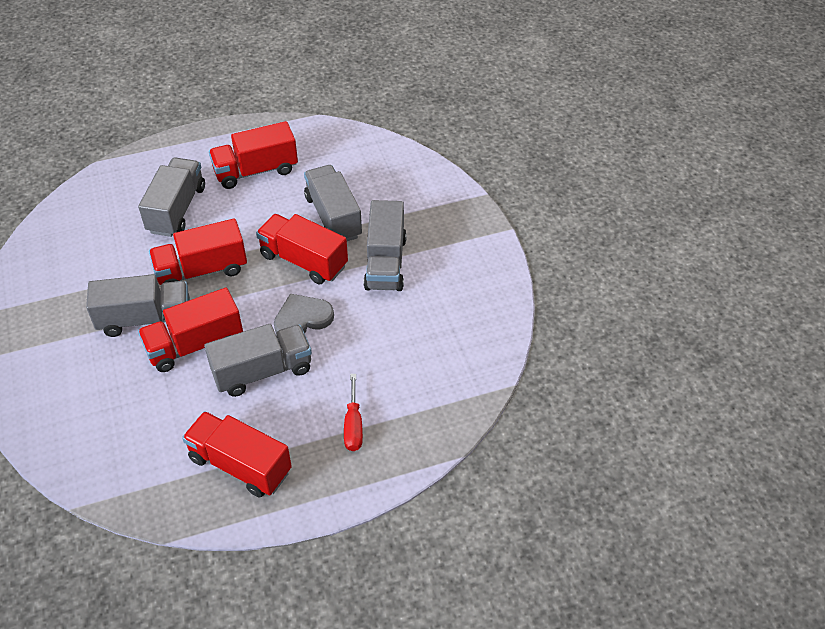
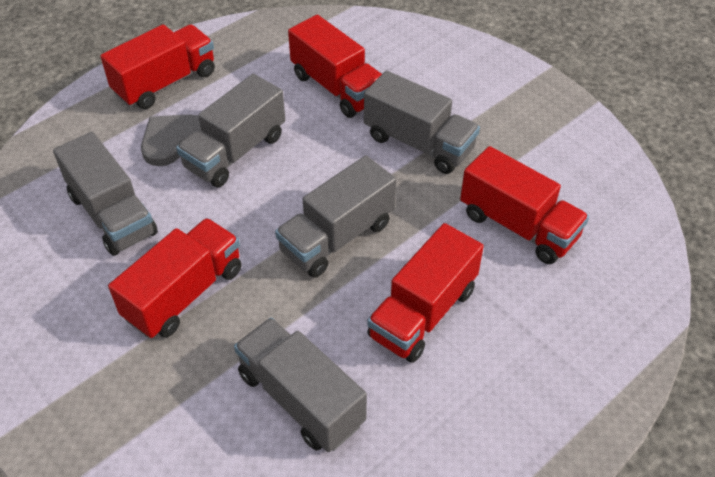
red screwdriver: [344,374,363,451] = 1 -> none = 0

